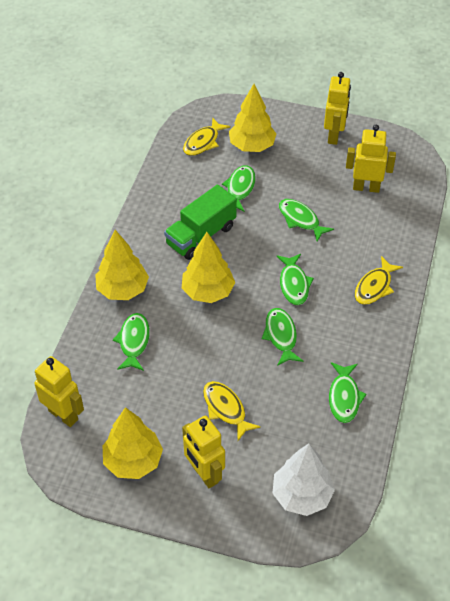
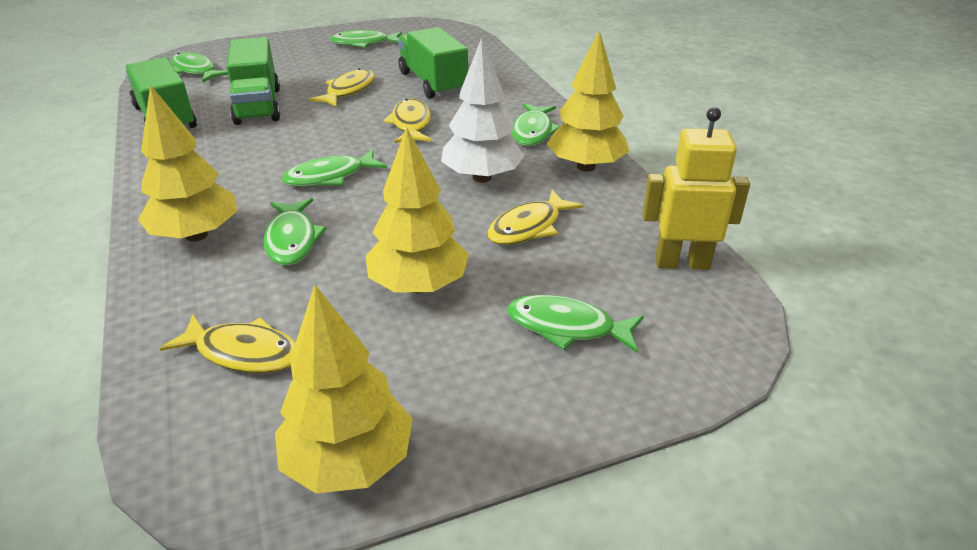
green truck: [164,185,237,260] = 1 -> [126,57,197,129] [227,37,280,125] [398,27,468,99] = 3
yellow fish: [183,118,230,156] [203,381,261,441] [355,256,403,305] = 3 -> [160,314,296,373] [309,68,375,107] [383,98,431,143] [487,190,584,245] = 4
yellow robot: [34,356,84,427] [182,416,225,488] [324,72,351,145] [346,125,396,193] = 4 -> [642,107,750,270] = 1

